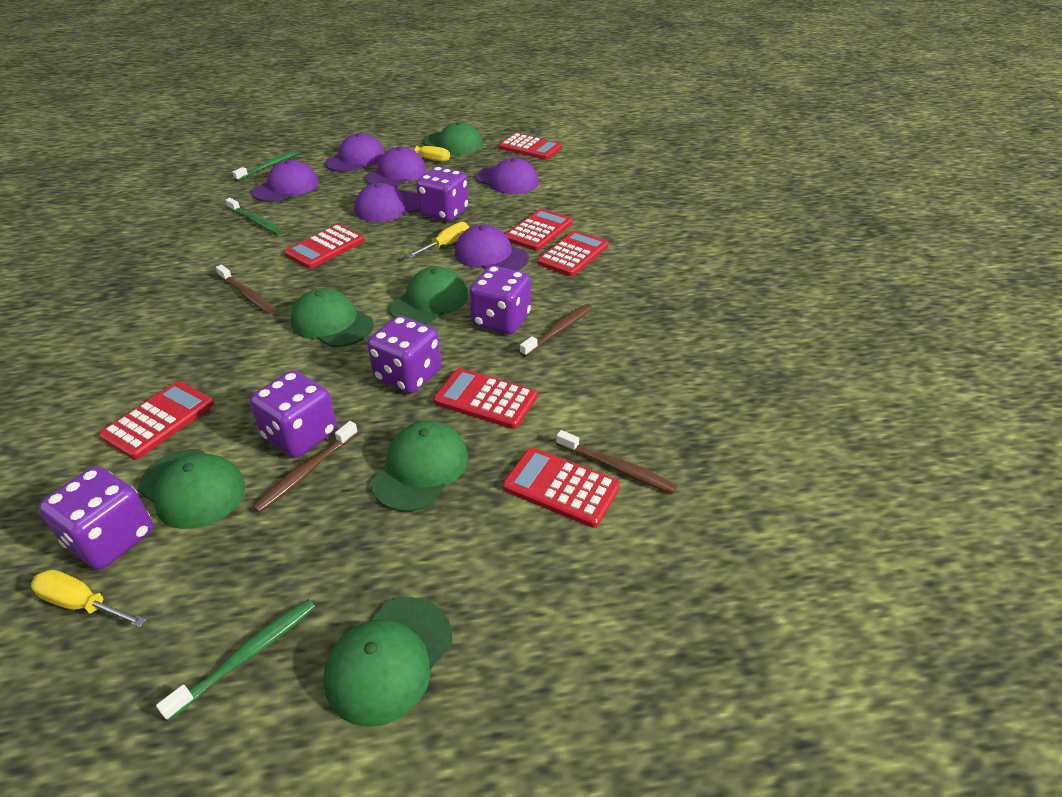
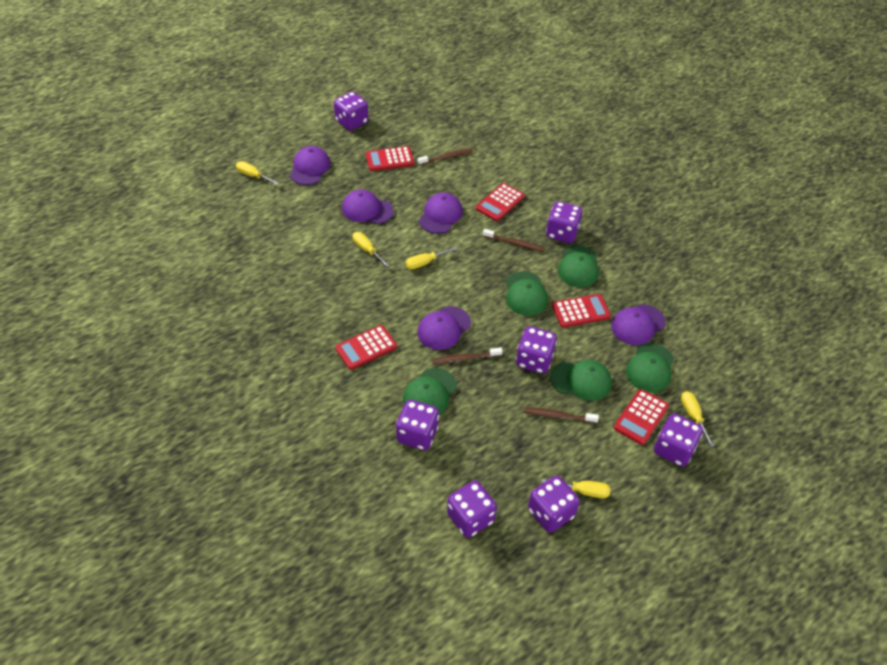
green cap: [138,449,245,529] [291,288,374,347] [324,597,452,727] [371,421,468,512] [389,266,469,324] [423,122,483,155] = 6 -> [403,368,457,415] [506,271,548,316] [550,360,612,401] [558,245,599,287] [626,343,674,392] = 5
green toothbrush: [156,599,315,721] [225,198,282,234] [232,151,298,181] = 3 -> none = 0
purple cap: [251,160,318,202] [325,133,385,172] [354,183,419,222] [365,147,426,187] [455,224,529,271] [476,158,539,194] = 6 -> [289,146,331,185] [342,190,394,224] [417,306,471,350] [419,193,463,234] [611,304,666,345] = 5
purple dice: [39,466,153,569] [250,370,337,458] [367,316,441,393] [416,167,469,222] [469,266,531,334] = 5 -> [334,92,368,131] [396,400,439,450] [447,481,497,538] [516,326,557,374] [528,476,580,533] [546,201,582,243] [654,413,703,467] = 7
red calculator: [99,381,214,459] [284,224,365,269] [434,368,537,429] [499,133,562,160] [503,447,620,528] [505,209,573,251] [537,230,608,276] = 7 -> [335,325,397,370] [366,146,414,171] [476,183,525,221] [552,294,611,328] [614,389,669,445] = 5
yellow screwdriver: [31,570,146,627] [390,146,450,162] [407,222,469,258] = 3 -> [236,161,279,185] [353,232,390,267] [405,247,457,269] [542,479,611,498] [681,391,715,447] = 5

